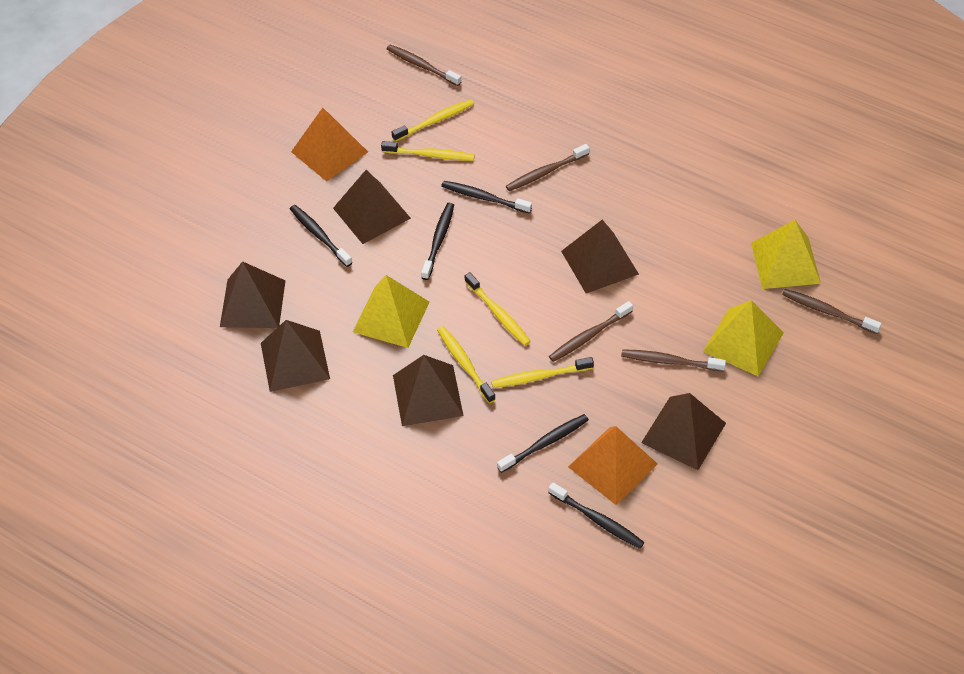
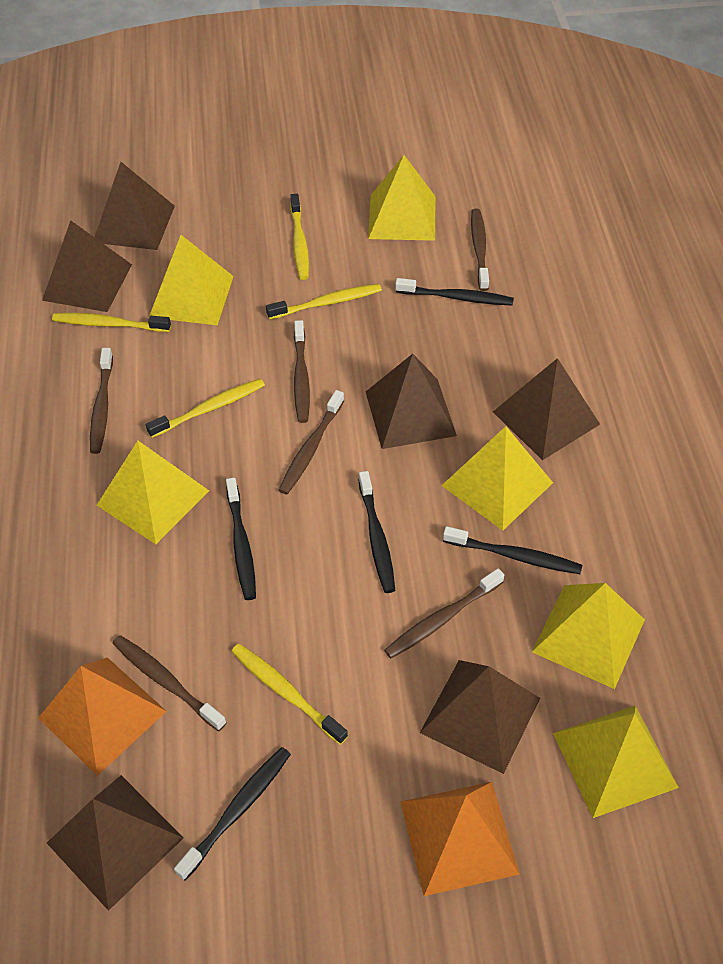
brown toothbrush: [387,45,462,86] [506,144,590,191] [549,301,633,362] [621,349,726,372] [782,289,882,334] = 5 -> [90,348,113,454] [112,635,227,731] [279,390,344,494] [294,320,310,423] [384,568,504,658] [471,209,489,291] = 6
yellow pyramid: [353,275,430,348] [703,300,784,376] [751,220,821,289] = 3 -> [97,441,209,544] [149,235,233,325] [368,155,435,241] [441,426,553,531] [532,583,645,689] [553,705,679,818] = 6

